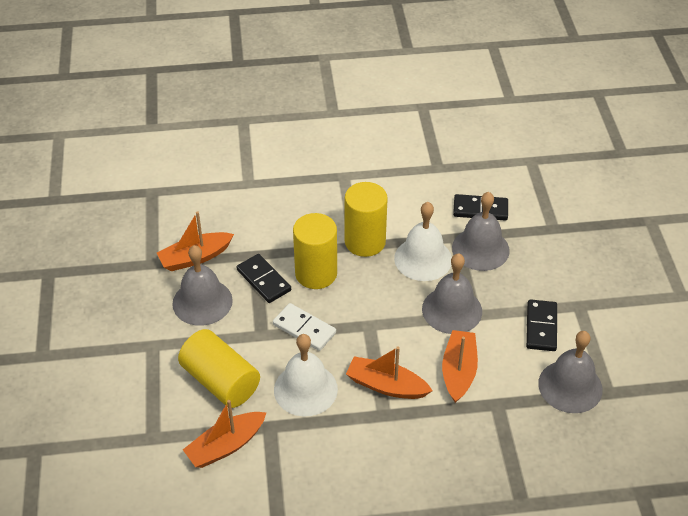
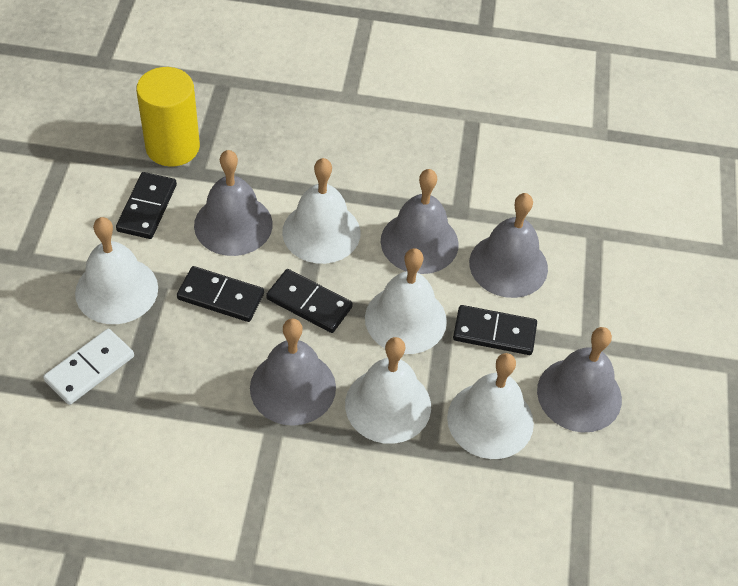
black domino: [237,254,291,303] [453,194,508,221] [526,299,557,351] = 3 -> [116,172,177,239] [177,266,264,322] [266,269,353,333] [453,305,537,355] = 4
grey bell: [172,245,233,326] [422,253,482,334] [452,192,510,271] [538,331,603,413] = 4 -> [194,150,273,256] [250,318,336,426] [381,169,459,274] [469,193,548,298] [537,327,622,433] = 5
orange boat: [157,211,234,271] [183,400,267,468] [346,346,433,399] [442,330,478,403] = 4 -> none = 0
white bell: [274,334,338,417] [394,202,452,281] = 2 -> [75,217,158,324] [282,158,360,264] [345,337,431,444] [365,248,447,354] [447,353,534,459] = 5
yellow cylinder: [178,329,260,408] [293,213,337,289] [345,182,388,257] = 3 -> [136,67,200,167] = 1

